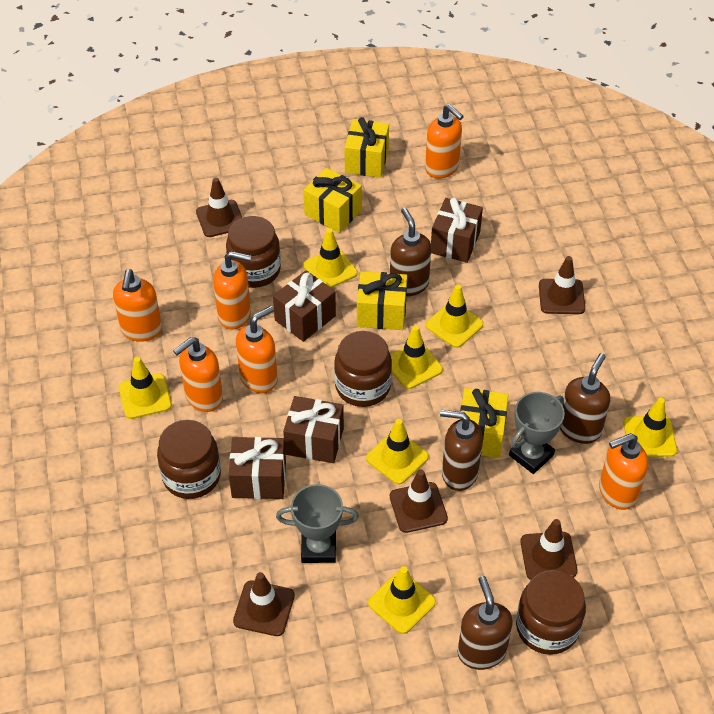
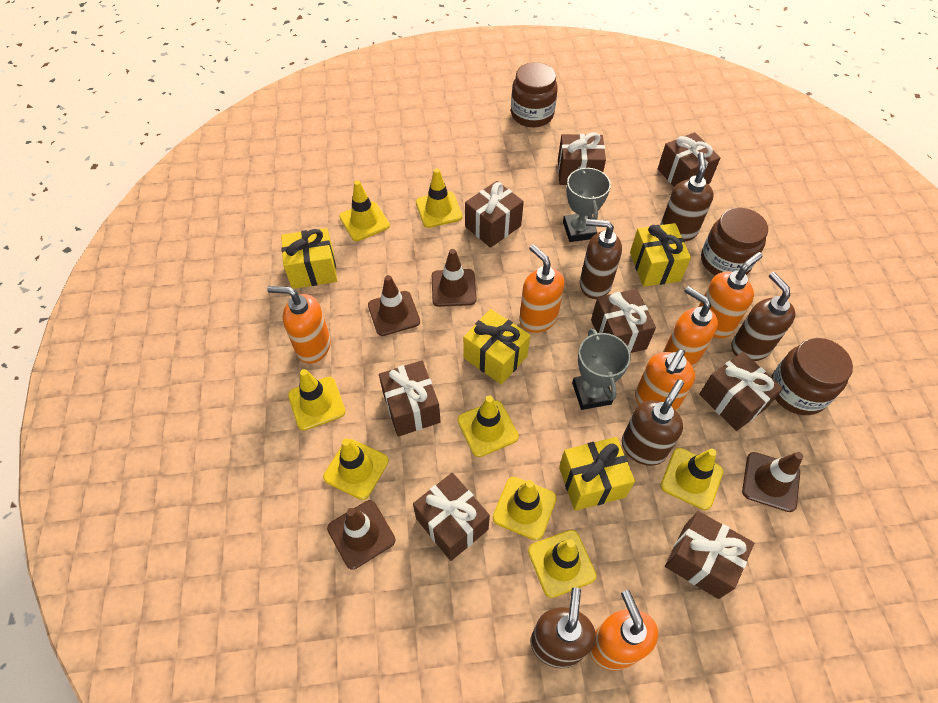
brown gift: [229,437,286,499] [273,270,336,342] [283,396,344,463] [431,198,483,263] = 4 -> [379,360,441,437] [413,472,490,561] [465,181,524,248] [558,132,606,185] [591,289,656,353] [658,132,721,187] [665,511,754,599] [699,352,783,431] = 8
brown jar: [157,420,221,499] [226,216,281,288] [334,331,392,407] [516,570,586,655] = 4 -> [511,62,558,127] [701,208,768,276] [771,338,853,415] = 3
brown soap dispenser: [390,208,431,296] [440,410,483,491] [458,576,513,670] [560,353,610,444] = 4 -> [531,587,596,668] [580,219,622,299] [622,379,684,466] [660,152,714,241] [731,272,796,361] = 5
brown traffic cone: [196,178,243,237] [233,572,295,636] [390,469,448,533] [520,519,578,580] [539,256,585,314] = 5 -> [327,500,395,569] [368,275,420,336] [432,249,477,307] [742,452,803,512] = 4
yellow traffic cone: [119,357,172,419] [303,228,358,288] [366,419,429,484] [368,566,436,634] [390,325,443,389] [426,284,484,348] [623,398,677,457] = 7 -> [288,369,346,431] [323,438,389,500] [339,180,390,241] [416,168,462,228] [457,396,519,457] [493,477,557,541] [528,530,596,598] [660,448,723,510] = 8

